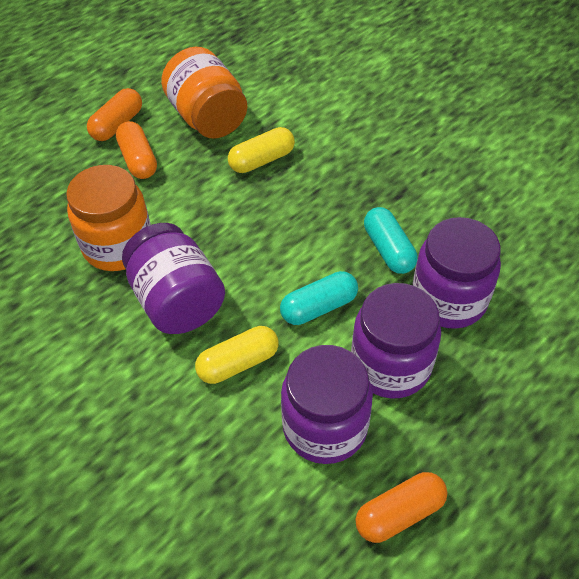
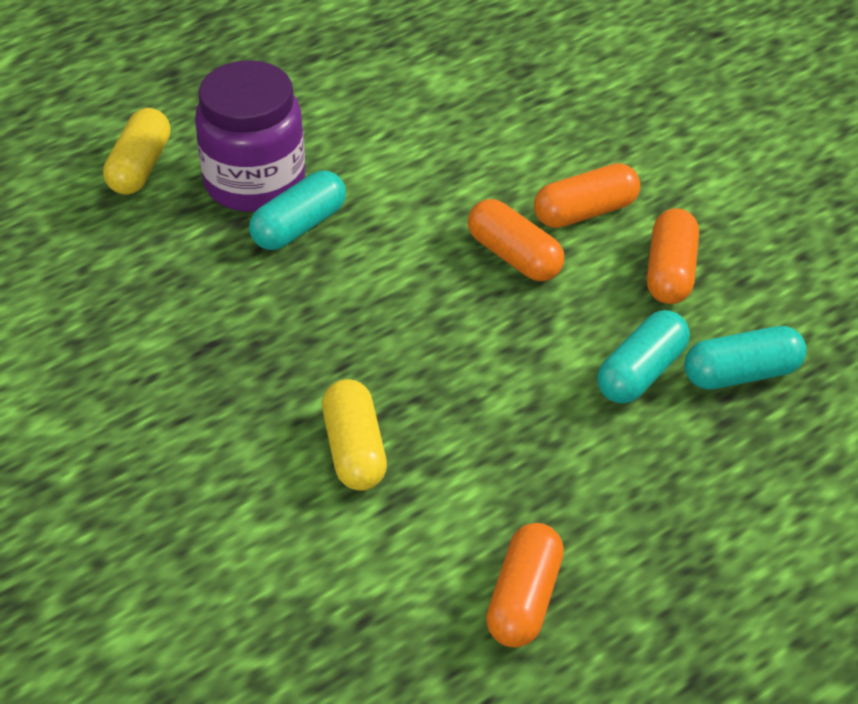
orange capsule: [87,88,142,141] [116,121,157,179] [356,472,447,543] = 3 -> [468,199,564,281] [486,523,564,648] [534,163,640,228] [647,208,699,304] = 4
orange jar: [66,165,151,271] [161,47,247,139] = 2 -> none = 0
purple jar: [122,223,225,334] [281,345,373,464] [351,283,441,398] [413,217,501,329] = 4 -> [195,60,305,212] = 1
turquoise capsule: [280,271,358,325] [364,207,417,274] = 2 -> [249,171,346,250] [597,310,690,404] [684,326,806,389] = 3

